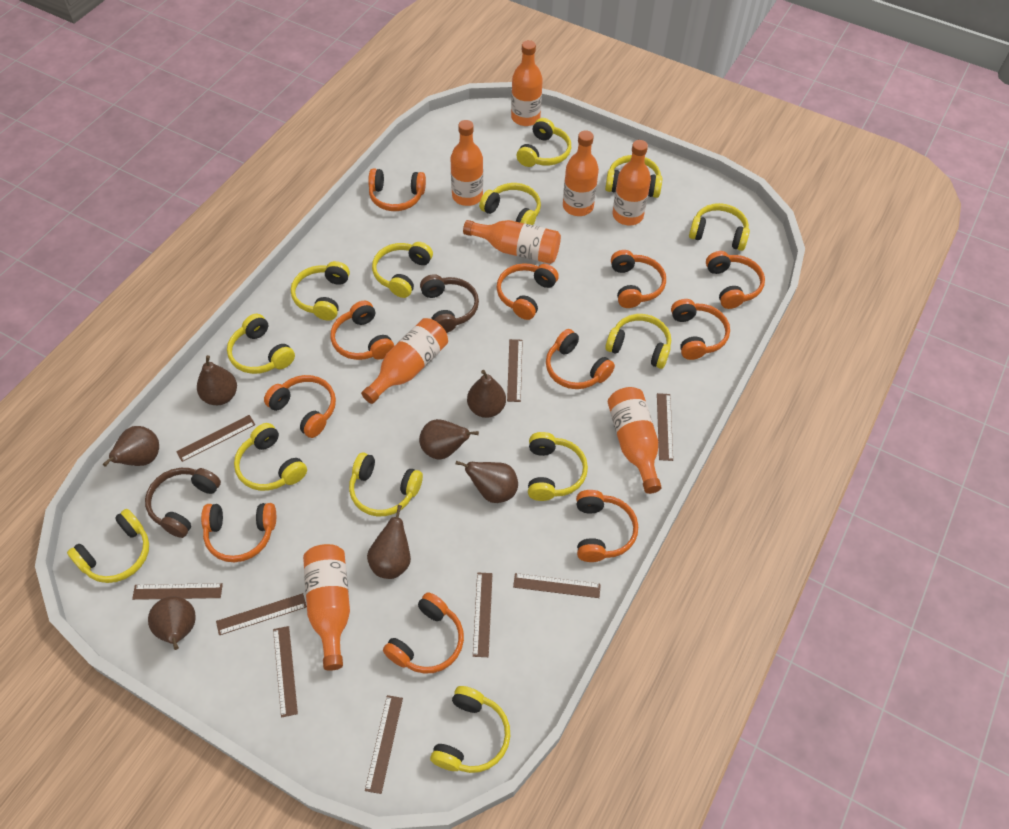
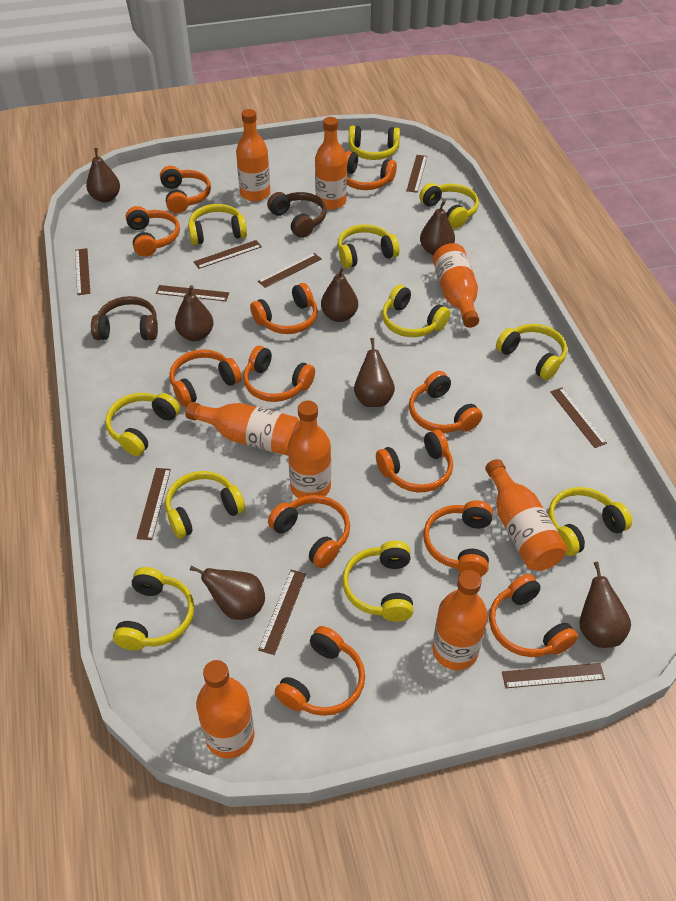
orange headphones: [201,503,276,562] [264,375,336,438] [331,301,394,360] [368,168,426,211] [383,592,464,674] [496,263,559,320] [546,329,615,389] [576,490,638,562] [611,250,666,308] [671,299,730,360] [706,251,765,309] = 11 -> [126,206,180,257] [160,166,211,213] [169,349,242,407] [243,346,315,402] [250,283,318,334] [268,495,350,568] [275,626,365,716] [345,151,397,190] [376,429,453,492] [409,371,482,433] [423,500,493,577] [489,574,578,657] = 12
yellow headphones: [67,509,149,583] [227,314,295,374] [234,423,307,491] [291,261,350,321] [349,452,423,517] [372,242,433,298] [430,686,510,773] [479,183,541,225] [517,118,571,167] [528,432,588,501] [605,155,663,198] [605,314,671,369] [689,203,750,251] = 13 -> [106,393,180,456] [113,567,194,650] [165,471,245,538] [188,204,247,245] [337,224,399,268] [342,541,413,622] [348,126,400,160] [382,285,450,337] [419,183,479,229] [496,324,567,380] [548,487,632,556] = 11

